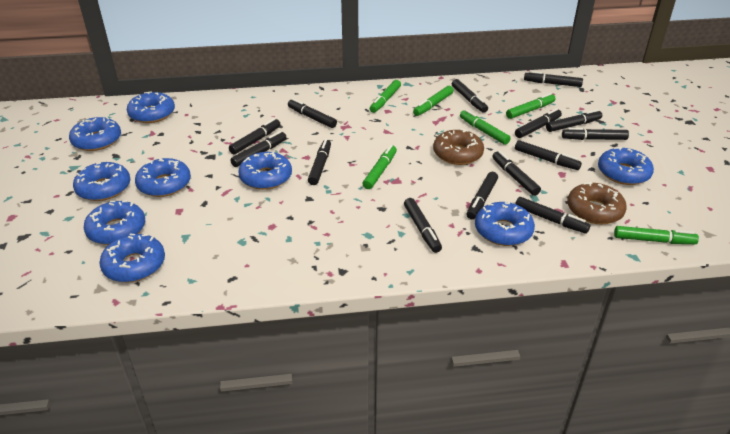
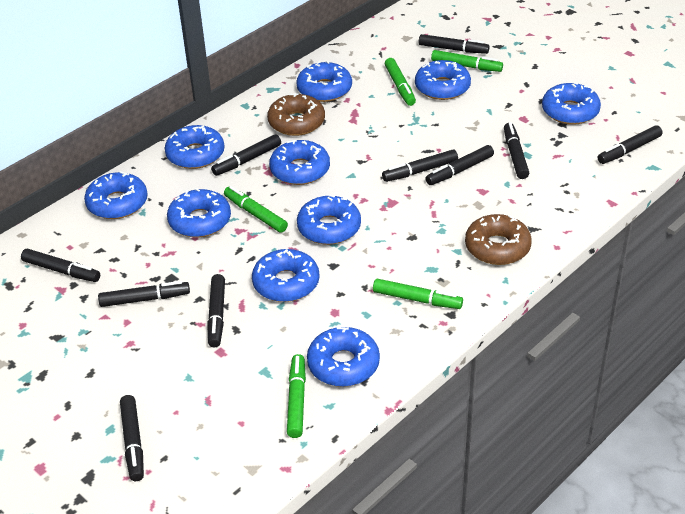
black marker: [229,118,281,154] [230,131,287,167] [288,99,337,128] [308,139,331,185] [404,198,442,253] [452,79,488,113] [467,172,498,219] [492,151,541,196] [515,108,562,138] [515,140,582,170] [515,197,590,234] [524,71,583,87] [546,109,602,132] [562,128,629,140] = 14 -> [21,249,100,282] [98,281,190,307] [120,395,144,481] [207,274,225,347] [211,134,281,176] [382,150,458,182] [419,34,490,54] [425,145,494,185] [504,123,529,179] [598,125,663,164] = 10
blue donut: [69,117,121,151] [73,162,131,201] [84,200,145,245] [99,233,165,282] [127,91,175,123] [135,158,191,197] [238,152,292,190] [475,202,535,246] [598,147,654,185] = 9 -> [84,171,148,219] [165,125,224,169] [167,188,231,237] [252,249,320,302] [269,140,330,185] [296,61,352,102] [297,195,361,245] [307,327,380,387] [415,60,471,100] [542,82,601,125] = 10
green marker: [363,145,397,189] [370,80,401,113] [413,86,454,116] [460,110,511,145] [506,93,556,119] [614,226,699,244] = 6 -> [224,186,288,233] [287,354,306,438] [373,279,463,309] [385,58,416,106] [431,50,503,72] = 5

